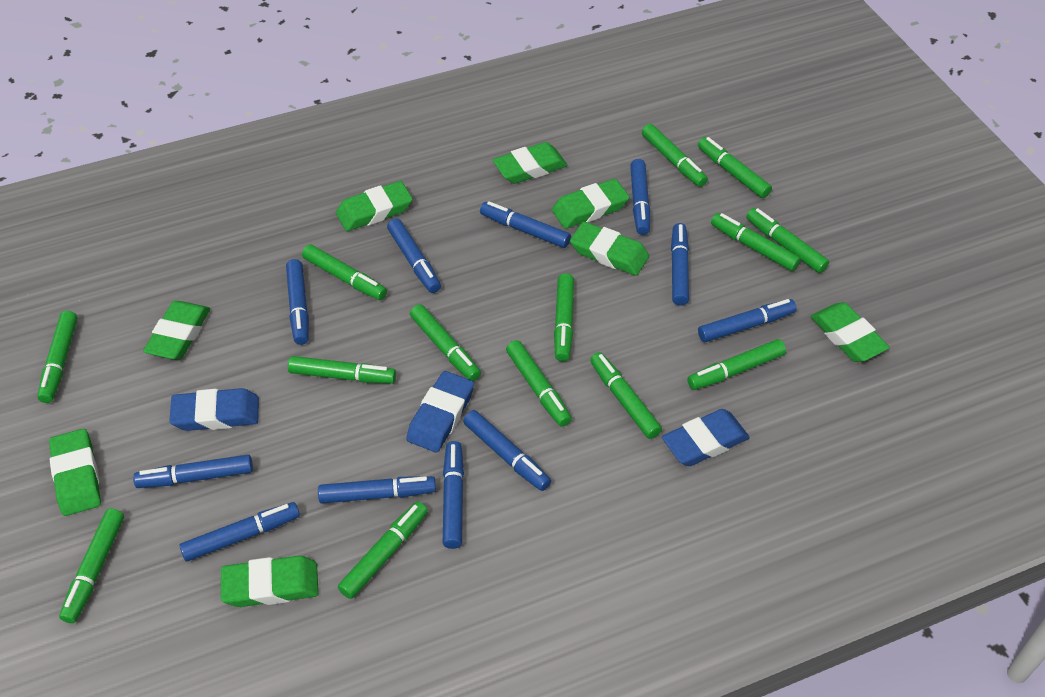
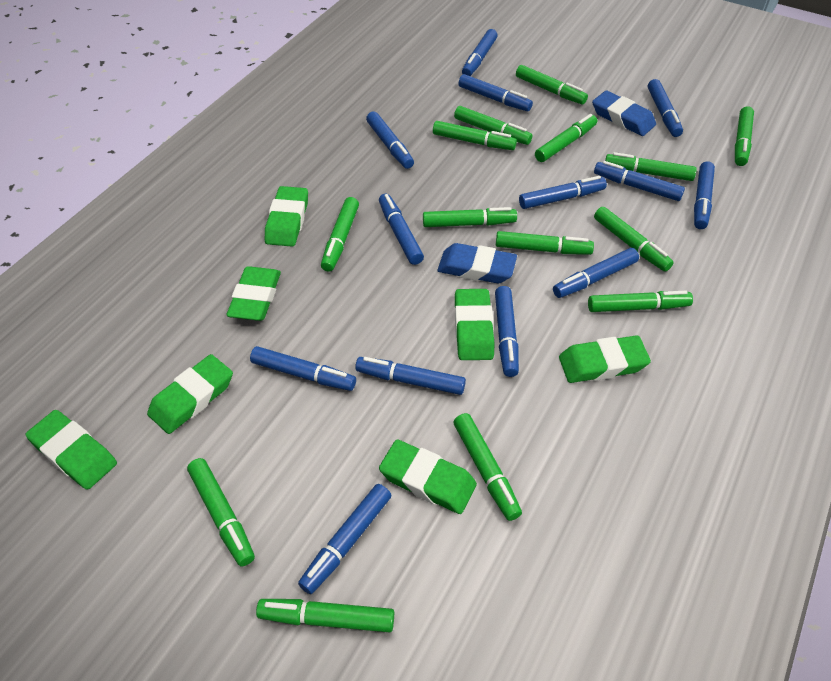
blue eraser: [169,388,259,431] [406,371,474,453] [662,409,750,466] = 3 -> [437,243,517,283] [592,91,656,136] = 2
blue marker: [133,455,253,488] [180,502,300,562] [286,259,309,345] [318,476,436,504] [387,219,441,293] [443,441,464,549] [463,410,551,491] [480,201,571,248] [630,159,650,235] [671,223,689,306] [698,299,797,342] = 11 -> [250,346,356,391] [298,484,391,594] [355,357,466,395] [366,111,414,169] [379,194,424,265] [458,74,533,111] [462,29,498,76] [495,286,519,377] [519,176,607,209] [553,248,639,298] [594,161,685,201] [648,79,683,137] [694,161,715,229] = 13
green eraser: [49,429,101,516] [143,301,210,359] [221,556,319,607] [336,181,413,231] [493,142,568,184] [552,179,629,229] [570,222,649,276] [811,302,890,362] = 8 -> [25,410,117,490] [147,354,233,434] [226,266,281,321] [265,186,308,247] [379,440,477,514] [455,289,494,360] [559,335,651,383] = 7

